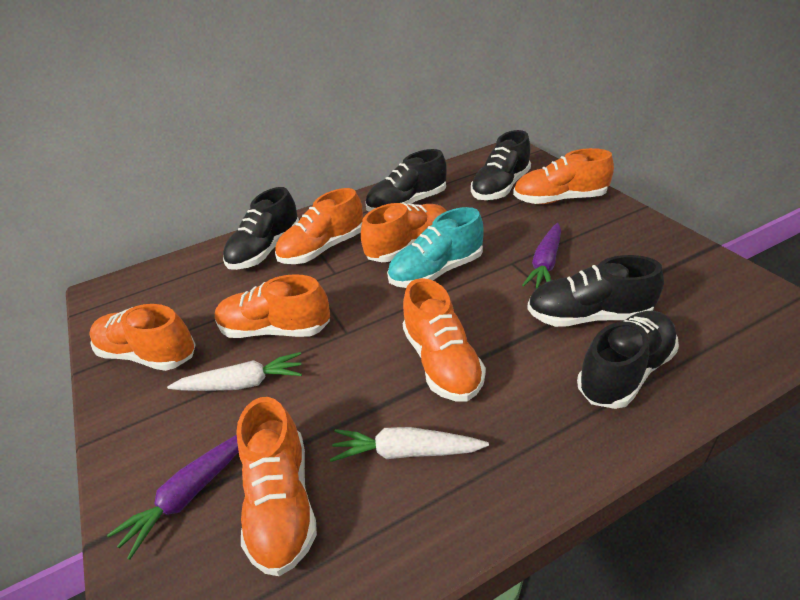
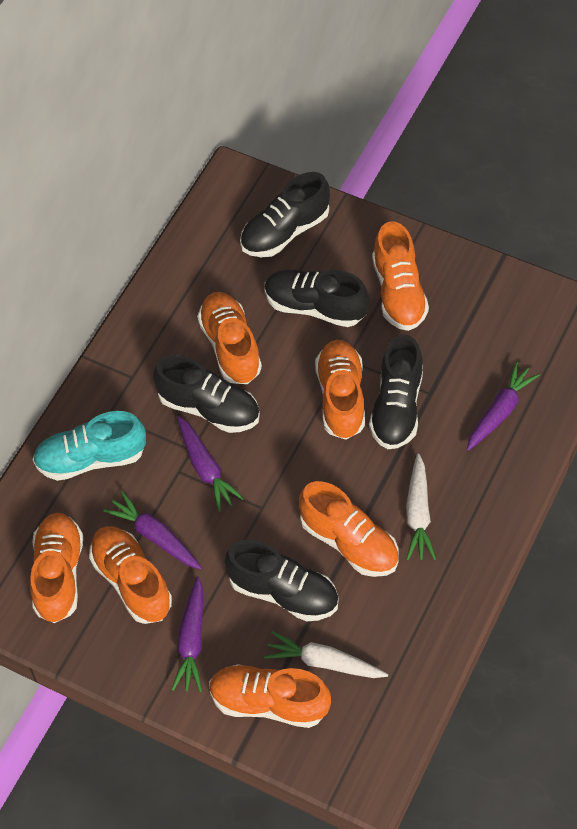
purple carrot: [107,435,239,560] [522,223,561,288] = 2 -> [103,491,202,570] [171,577,203,692] [177,416,244,512] [467,361,540,451] = 4

